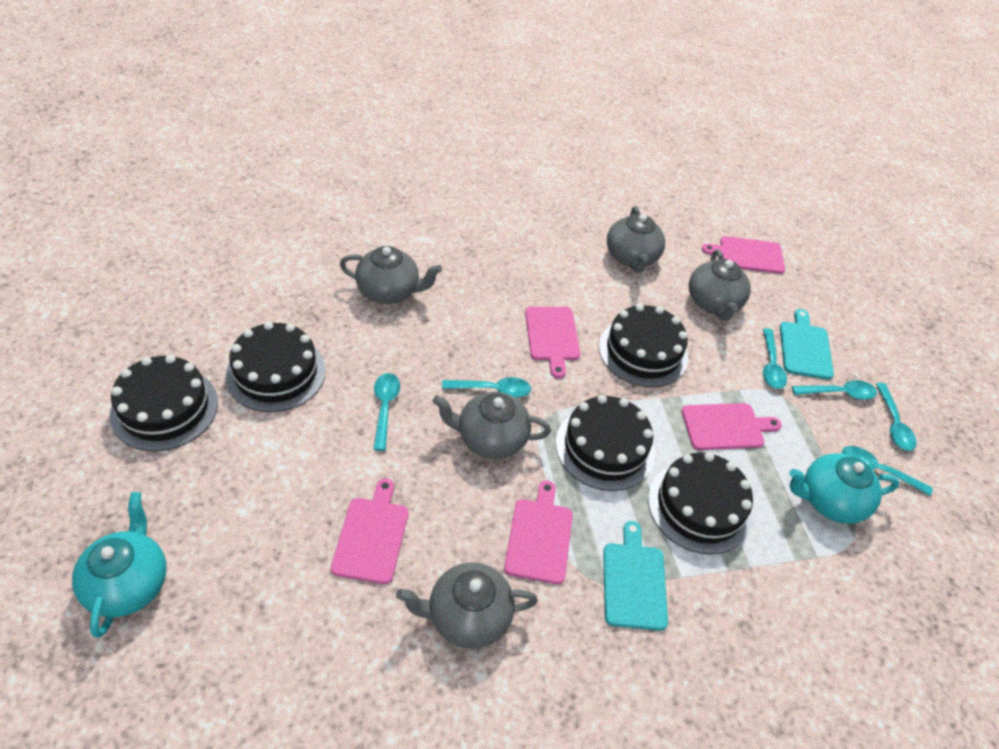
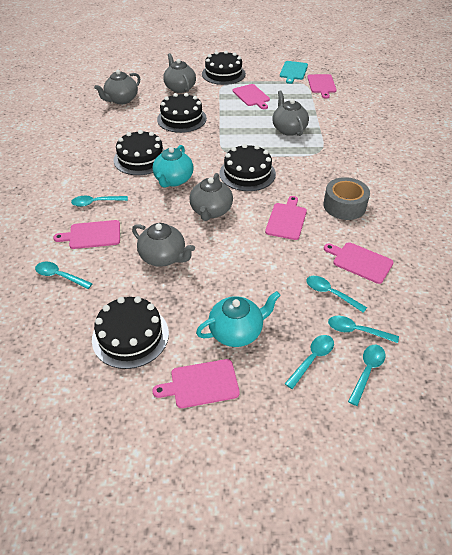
grey tape: none = 0 -> [323,177,370,220] = 1
pink cutting board: [331,479,408,584] [504,481,573,584] [525,307,580,378] [682,403,782,450] [702,236,785,274] = 5 -> [53,220,120,249] [153,359,240,408] [233,84,270,109] [265,196,307,240] [307,74,337,99] [324,242,394,284] = 6
turquoise cutting board: [603,521,668,631] [780,309,834,380] = 2 -> [280,61,308,84] = 1

